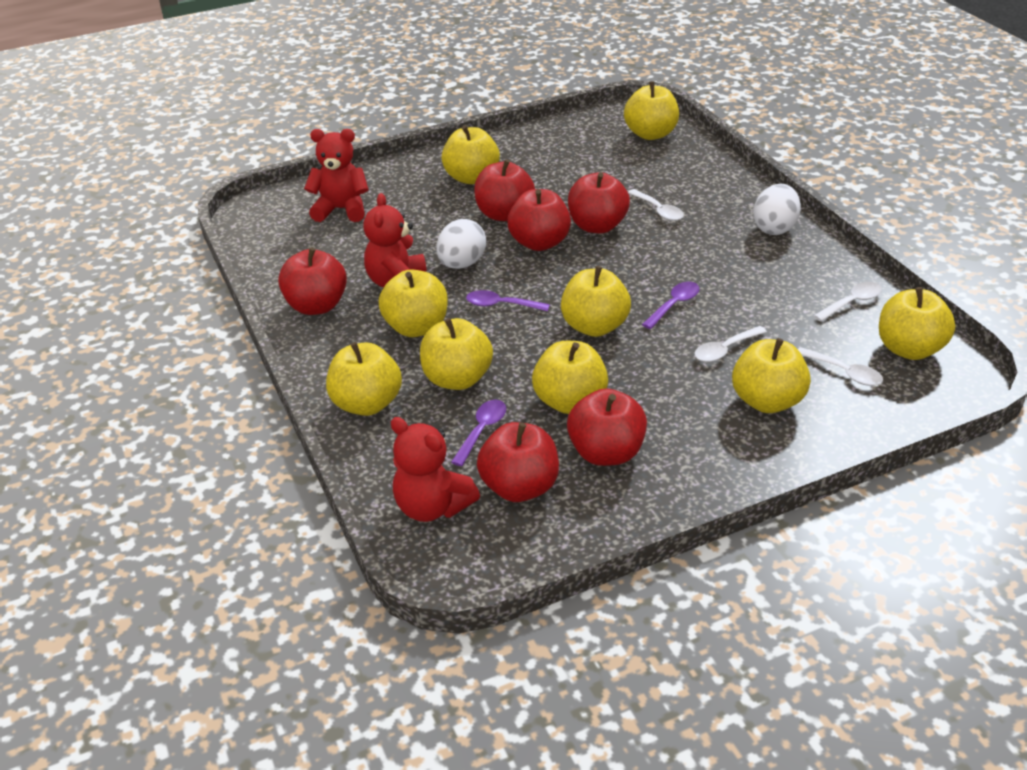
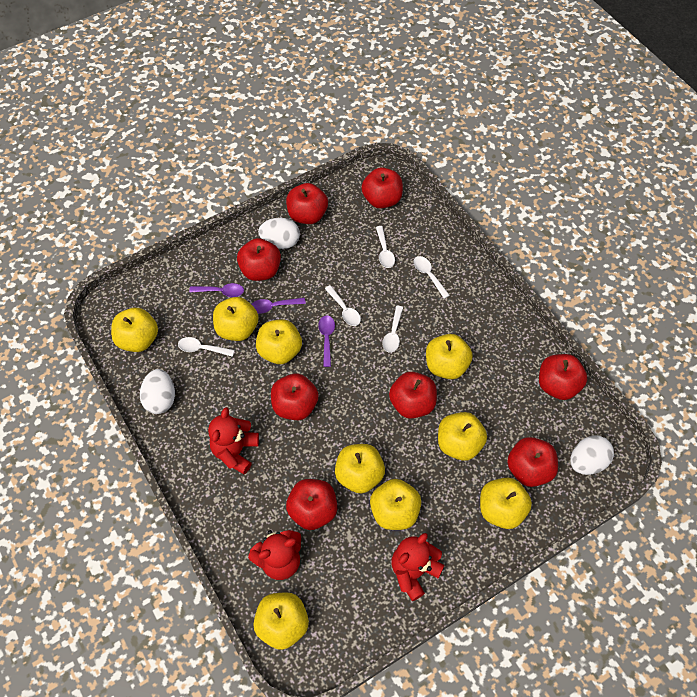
red apple: [278,248,347,315] [474,159,535,221] [477,422,559,502] [507,189,571,251] [567,388,647,466] [568,172,630,233] = 6 -> [237,238,281,281] [271,374,319,420] [286,183,328,224] [286,479,337,530] [361,167,403,209] [389,372,437,419] [507,437,558,487] [539,354,587,400] = 8
white egg: [436,219,486,269] [753,184,801,235] = 2 -> [140,369,175,414] [258,218,300,249] [570,436,614,475] = 3
white spoon: [628,189,684,221] [694,326,767,362] [798,347,883,386] [814,282,882,321] = 4 -> [178,337,235,357] [325,285,361,326] [376,226,395,268] [382,306,403,353] [413,256,450,299] = 5

